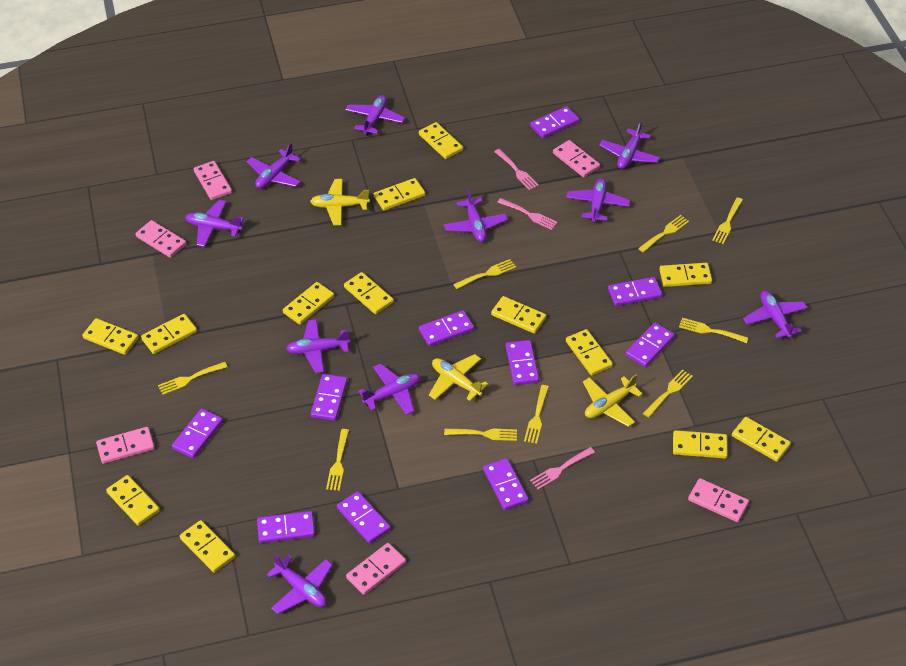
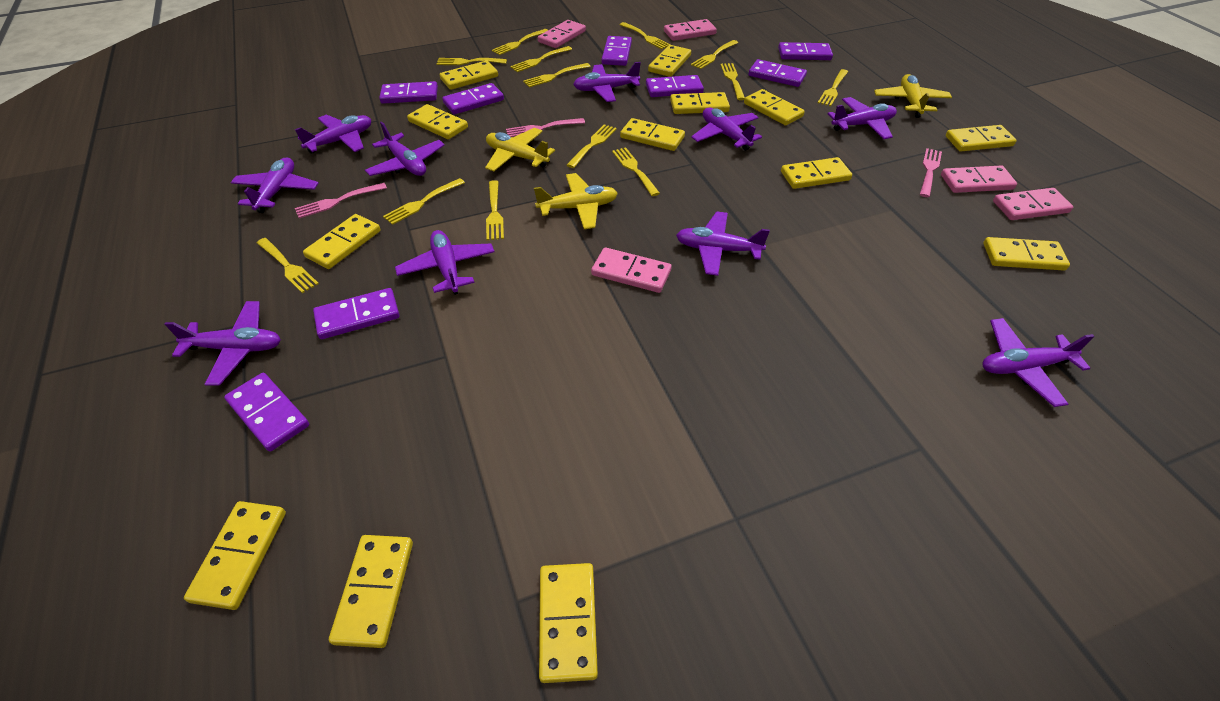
pink domino: [96,427,155,464] [135,220,186,258] [194,161,232,200] [346,543,406,595] [553,140,600,177] [688,478,749,522] = 6 -> [538,20,586,48] [591,247,672,293] [664,19,717,41] [941,165,1017,193] [993,188,1073,220] = 5
purple domino: [172,409,223,458] [257,511,315,543] [311,374,347,421] [337,491,391,544] [419,310,474,346] [483,458,529,510] [506,340,539,385] [530,106,579,138] [608,277,662,306] [625,323,675,367] = 10 -> [224,373,309,452] [313,288,399,339] [379,81,438,104] [442,83,504,114] [601,36,632,66] [646,75,704,97] [749,59,807,87] [778,42,833,60] = 8
yellow fork: [158,362,227,395] [326,429,349,491] [444,428,517,441] [453,259,516,289] [524,385,549,444] [638,215,689,252] [643,369,693,418] [679,318,748,343] [712,197,743,244] = 9 -> [257,238,319,293] [383,178,465,225] [437,58,507,65] [486,180,504,240] [492,29,548,55] [510,46,572,72] [523,63,591,88] [567,124,617,168] [612,147,660,196] [620,22,670,49] [691,40,738,69] [720,63,745,100] [818,69,848,106] = 13

